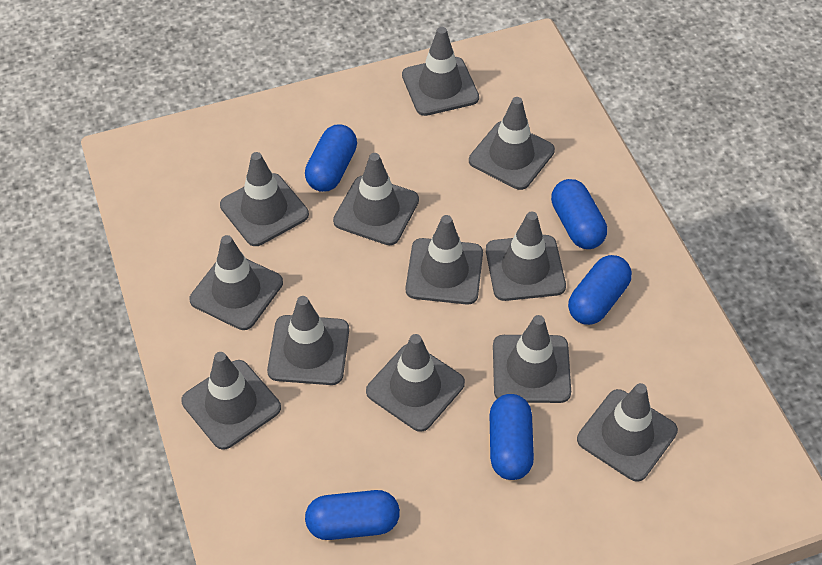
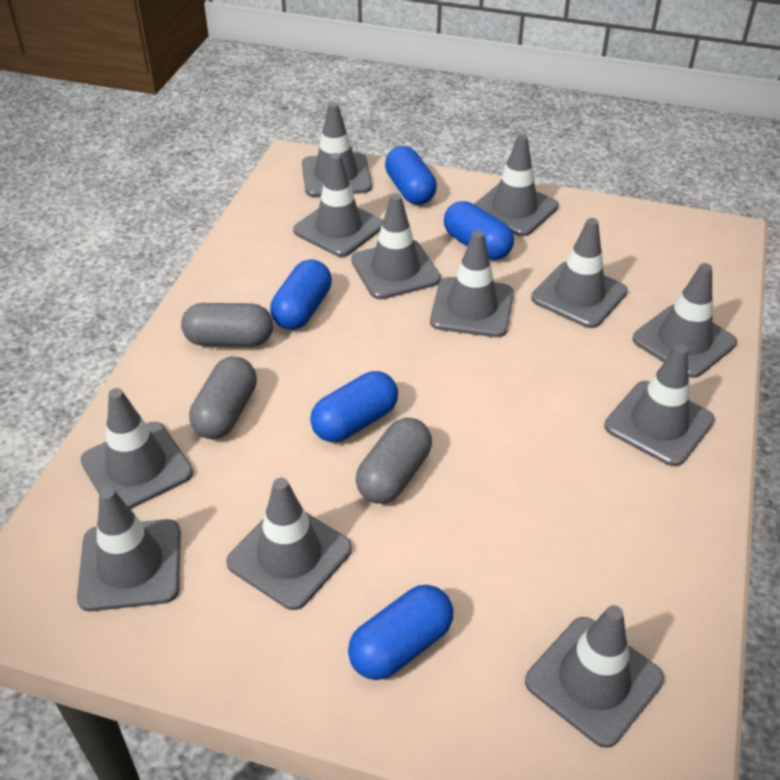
grey capsule: none = 0 -> [181,303,273,346] [189,357,257,439] [356,418,432,504] = 3

